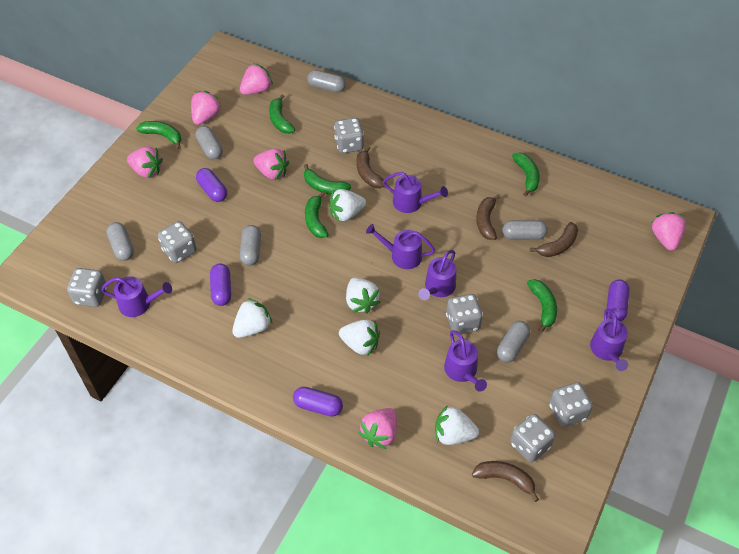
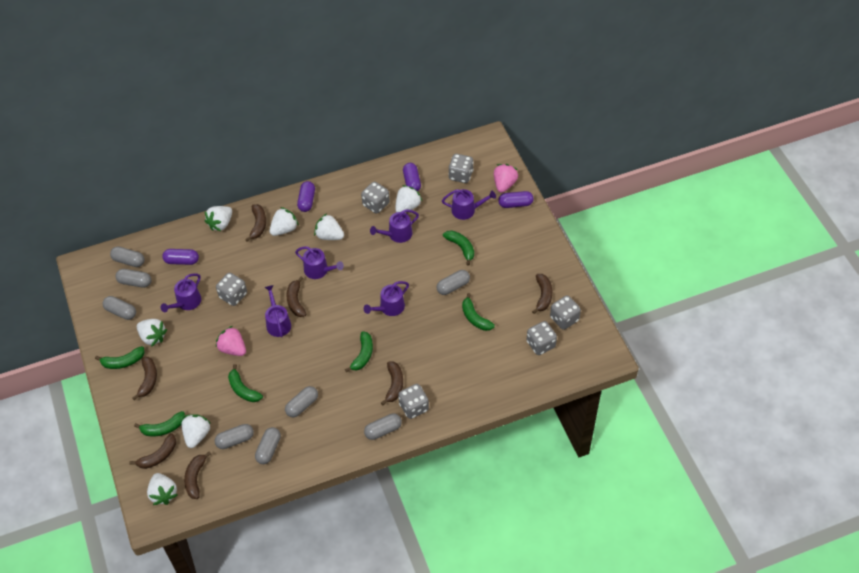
brown banana: [357,146,387,188] [472,461,539,502] [476,194,500,240] [530,222,578,257] = 4 -> [129,433,176,469] [133,357,157,400] [184,451,211,499] [245,204,266,242] [286,276,306,317] [381,361,403,405] [532,274,552,314] = 7
grey capsule: [106,222,134,261] [195,126,223,160] [240,225,261,266] [307,70,346,92] [497,321,530,362] [502,220,548,240] = 6 -> [102,296,136,320] [110,246,145,267] [116,269,151,288] [215,424,254,449] [255,427,281,464] [285,386,318,417] [364,413,402,440] [437,270,470,295] = 8
pink strawberry: [127,146,163,178] [191,91,222,125] [240,63,273,95] [253,148,289,180] [358,408,397,449] [652,212,686,251] = 6 -> [216,326,246,356] [494,164,518,193] = 2
white strawberry: [232,298,272,338] [329,189,366,222] [339,319,380,356] [346,278,380,314] [435,405,479,445] = 5 -> [137,319,167,347] [147,473,178,505] [181,415,211,448] [205,206,232,231] [270,207,299,236] [314,214,344,240] [395,185,422,213] = 7

